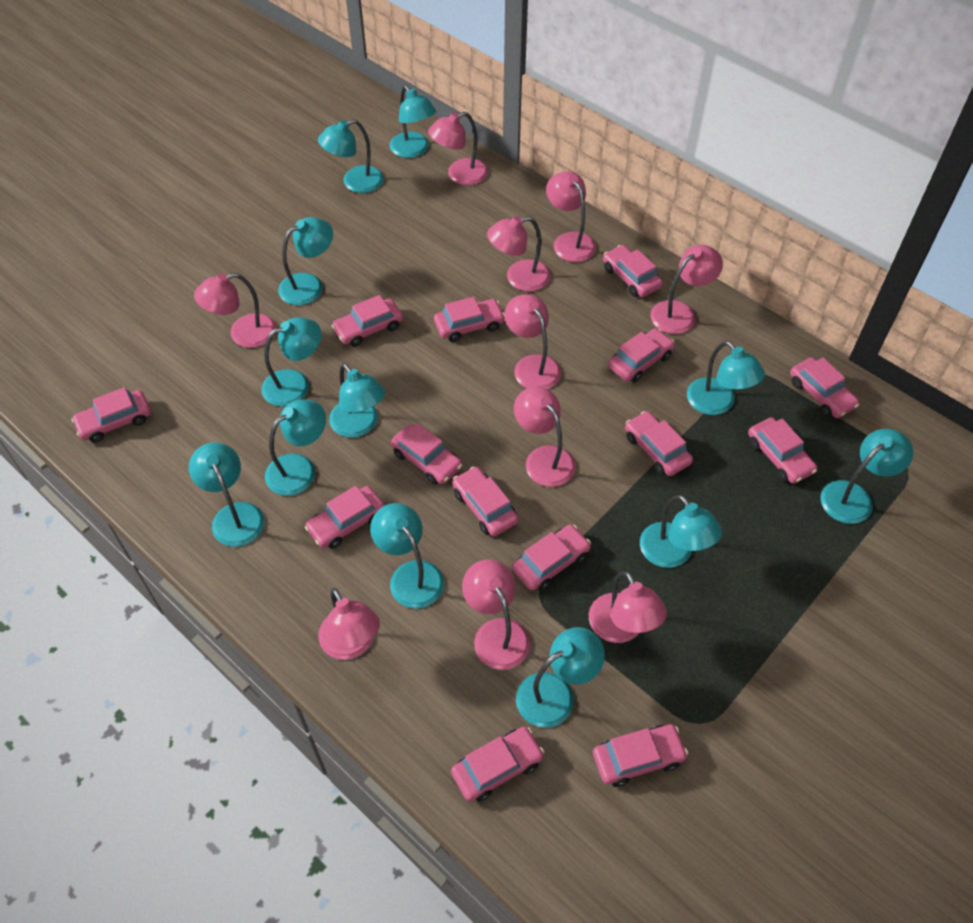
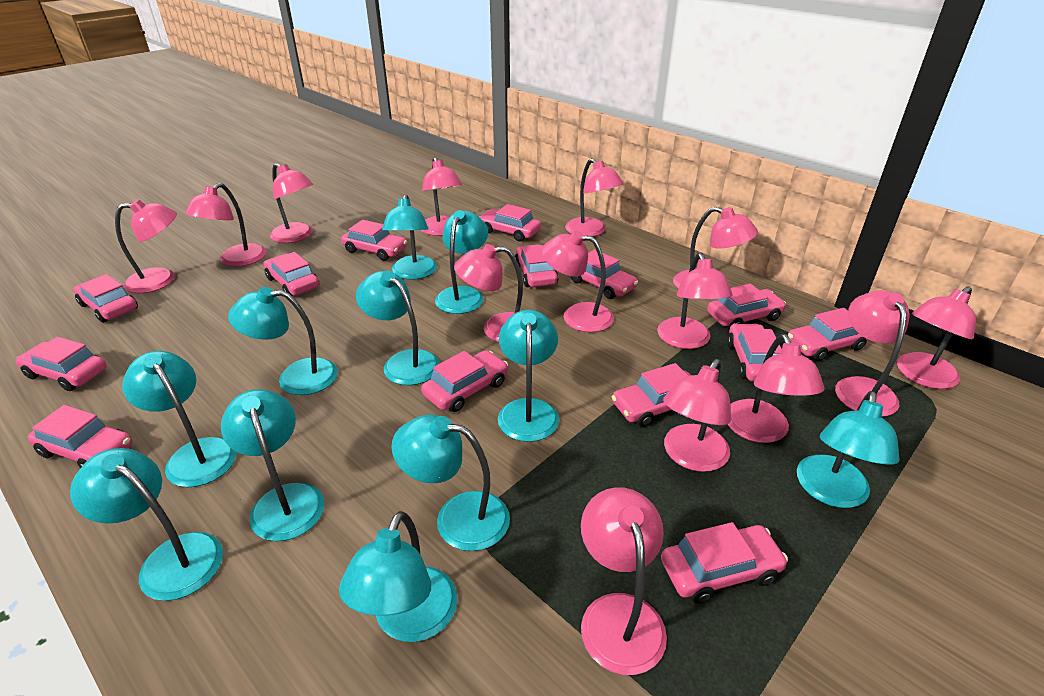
pink lamp: [194,273,276,348] [318,588,380,660] [428,112,488,186] [462,559,530,670] [487,216,551,292] [505,294,561,389] [514,387,576,487] [546,171,596,262] [589,571,667,643] [650,245,723,334] = 10 -> [115,199,177,294] [185,183,266,267] [270,163,314,243] [421,157,462,236] [454,244,523,342] [542,231,614,332] [565,158,623,237] [581,487,667,675] [657,253,733,349] [663,359,731,472] [673,207,758,289] [728,334,824,443] [835,290,910,417] [897,286,976,389] = 14
turquoise lamp: [189,442,264,547] [261,317,321,407] [265,399,326,496] [278,217,333,305] [318,119,384,193] [329,363,385,438] [370,503,444,609] [389,85,436,158] [516,627,605,728] [640,495,722,568] [687,341,765,415] [820,429,913,524] = 12 -> [70,448,223,601] [122,351,236,487] [221,389,324,541] [228,287,338,395] [339,511,458,642] [356,271,440,385] [382,194,437,280] [391,415,510,551] [435,210,488,314] [498,310,559,442] [797,391,900,508] = 11

